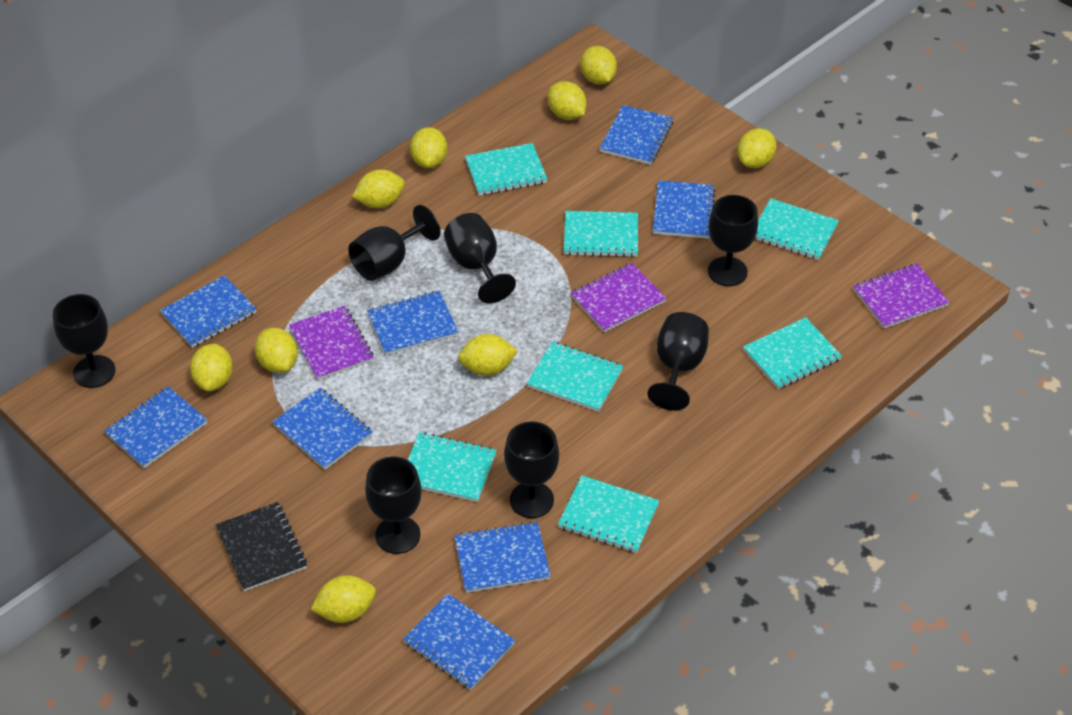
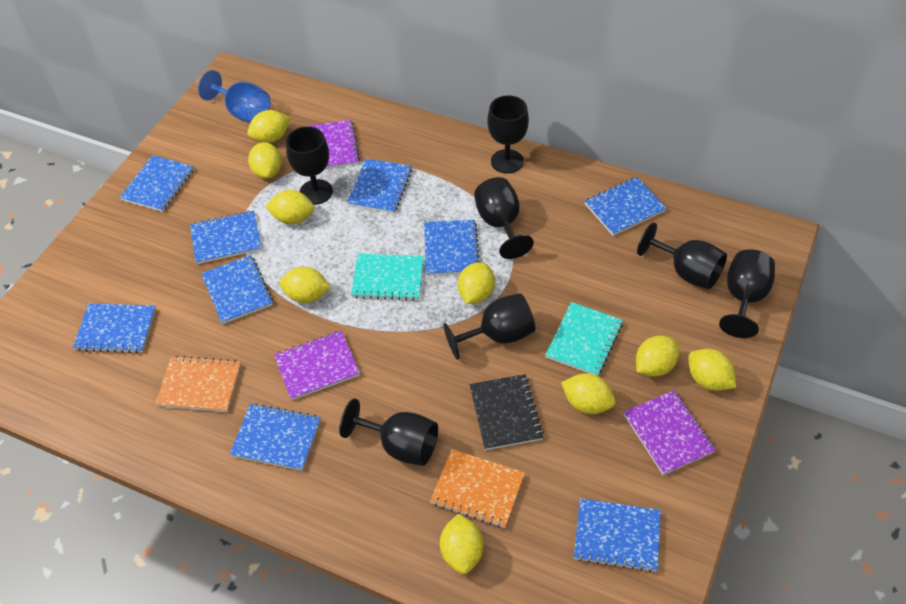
blue goblet: none = 0 -> [198,70,271,123] = 1
blue notebook: [104,386,207,468] [160,275,256,348] [272,388,372,470] [367,291,459,355] [403,594,516,690] [454,521,551,593] [599,105,673,165] [653,180,716,239] = 8 -> [73,303,156,353] [120,155,194,212] [190,210,262,264] [201,255,273,324] [230,403,321,471] [347,158,412,213] [424,220,480,276] [574,498,661,572] [584,177,667,236] = 9
orange notebook: none = 0 -> [155,355,241,412] [430,449,525,528] = 2
turquoise notebook: [408,432,497,502] [465,143,548,196] [527,341,623,412] [558,475,659,553] [564,211,638,257] [743,317,842,389] [754,198,839,260] = 7 -> [351,254,424,301] [545,302,623,376] = 2

